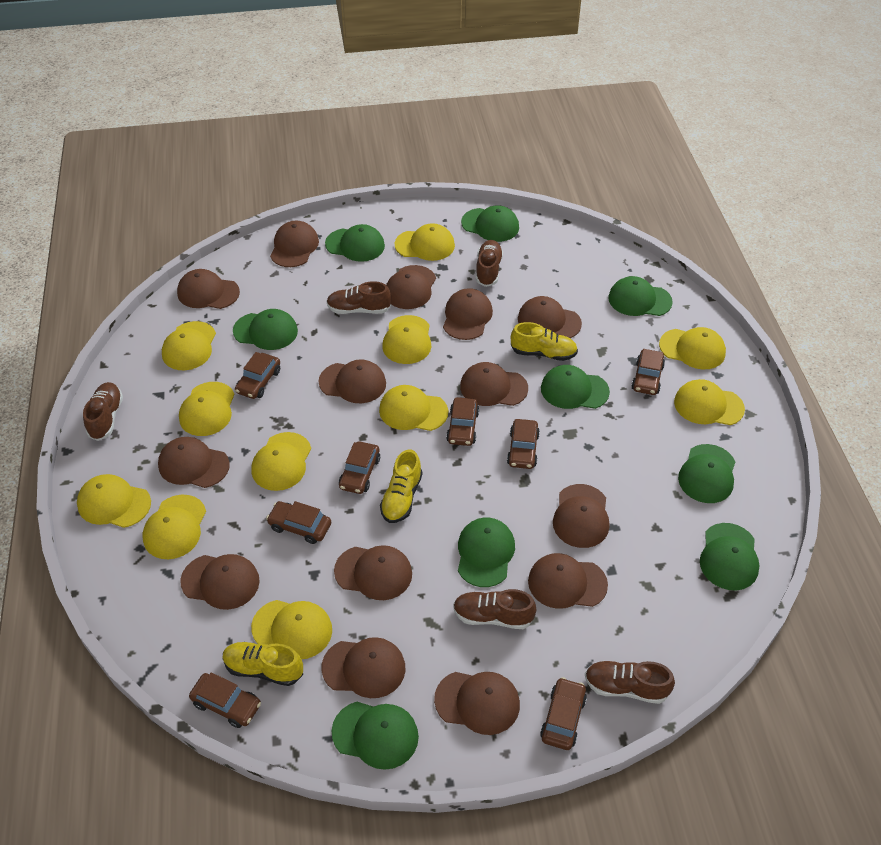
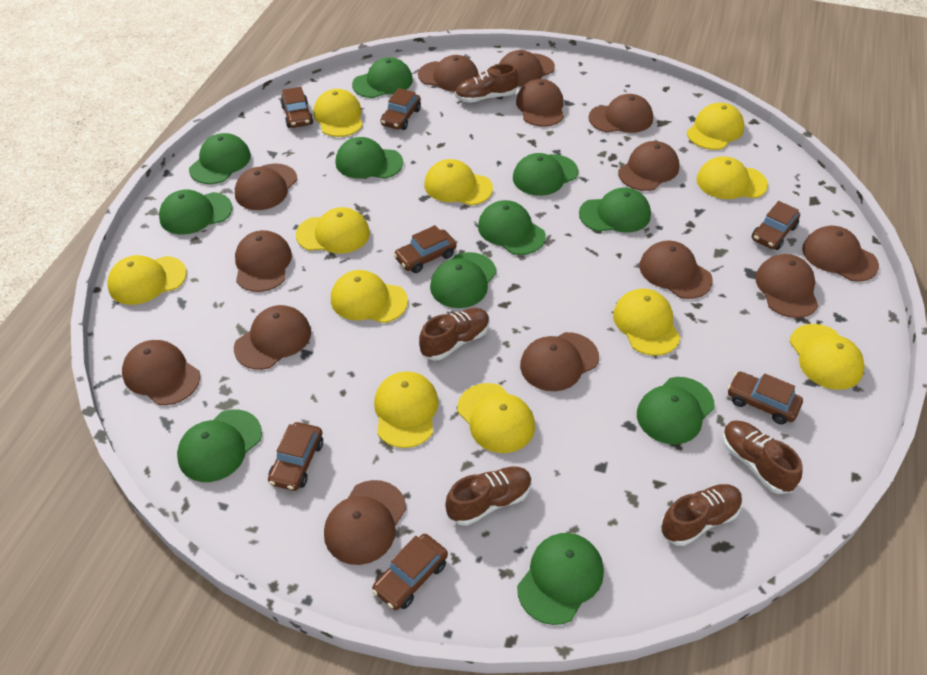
brown car: [189,672,261,728] [235,352,280,399] [266,501,331,544] [339,442,380,494] [446,397,479,446] [507,419,540,469] [540,677,587,750] [631,349,665,395] = 8 -> [268,422,323,491] [281,87,313,128] [372,534,448,610] [380,88,421,130] [394,225,457,273] [727,372,803,424] [752,201,800,250] = 7
green cap: [233,309,298,350] [325,224,385,262] [332,702,419,770] [458,518,515,587] [461,205,519,242] [541,365,610,409] [608,276,673,316] [678,444,735,503] [700,523,760,591] = 9 -> [159,190,233,234] [177,409,262,482] [189,133,251,184] [336,137,403,179] [352,57,413,98] [430,252,497,308] [478,200,546,255] [513,153,578,196] [517,533,604,625] [579,188,651,232] [637,377,715,444] = 11
yellow shoe: [222,642,303,686] [380,450,422,523] [511,322,578,361] = 3 -> none = 0

